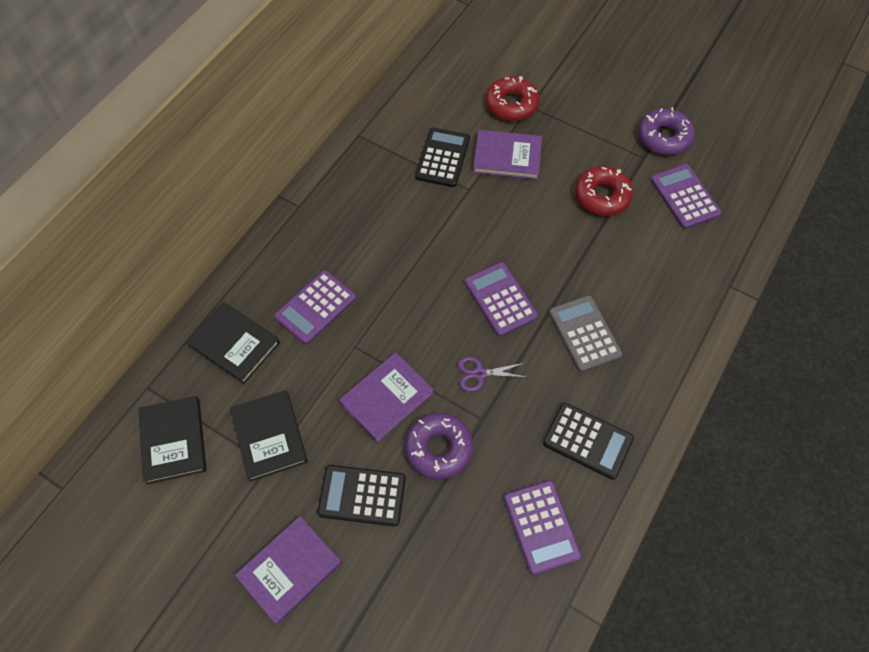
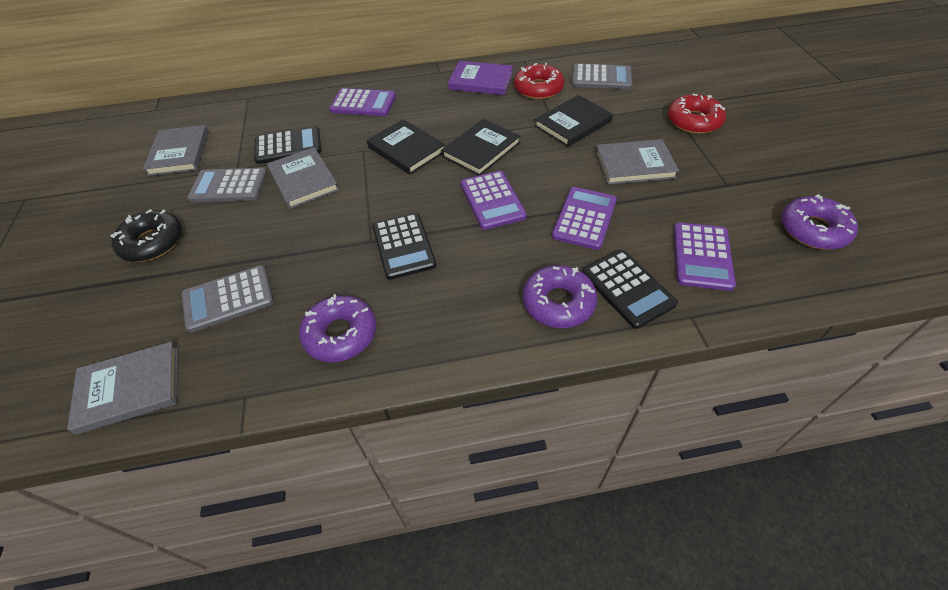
black donut: none = 0 -> [111,209,182,262] = 1
grey book: none = 0 -> [67,342,178,435] [143,125,209,176] [267,147,339,209] [596,139,679,185] = 4
grey calculator: [549,295,622,372] = 1 -> [182,265,274,333] [187,168,267,202] [572,63,632,89] = 3
purple book: [235,516,342,625] [339,352,434,443] [473,130,542,180] = 3 -> [448,61,513,95] = 1
purple donut: [405,413,473,479] [638,107,695,155] = 2 -> [299,294,376,363] [523,265,597,328] [781,194,858,250] = 3
purple scissors: [458,356,525,392] = 1 -> none = 0

